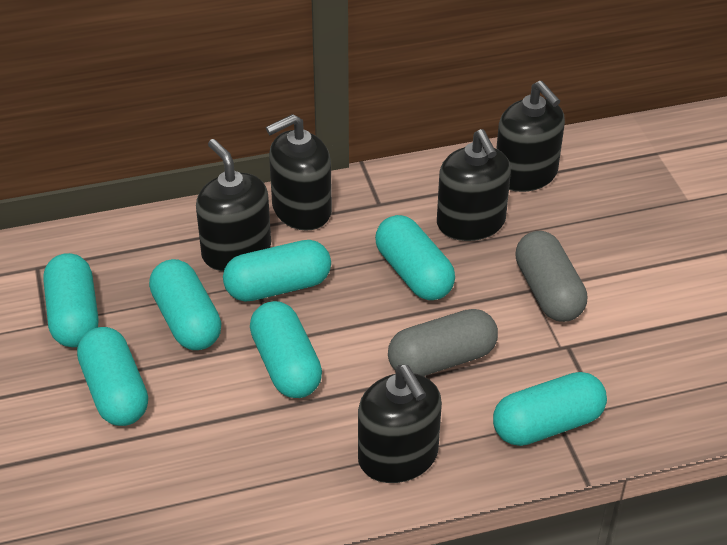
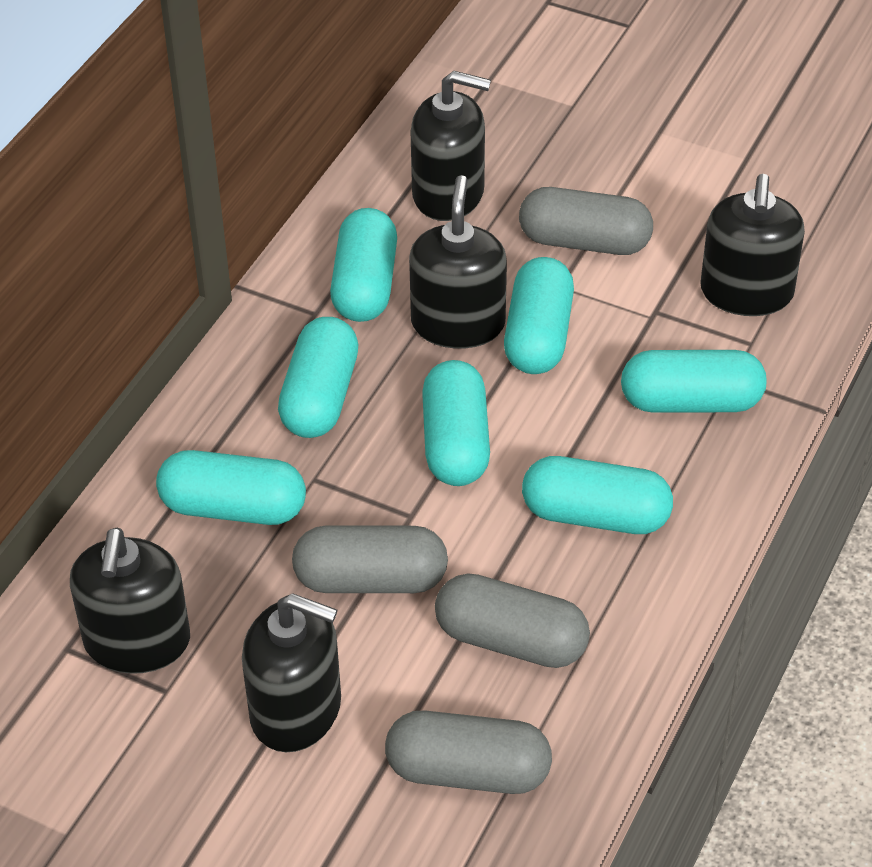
grey capsule: [388,309,498,376] [515,231,587,322] = 2 -> [292,525,448,593] [385,710,552,794] [435,573,590,668] [519,187,653,255] = 4

